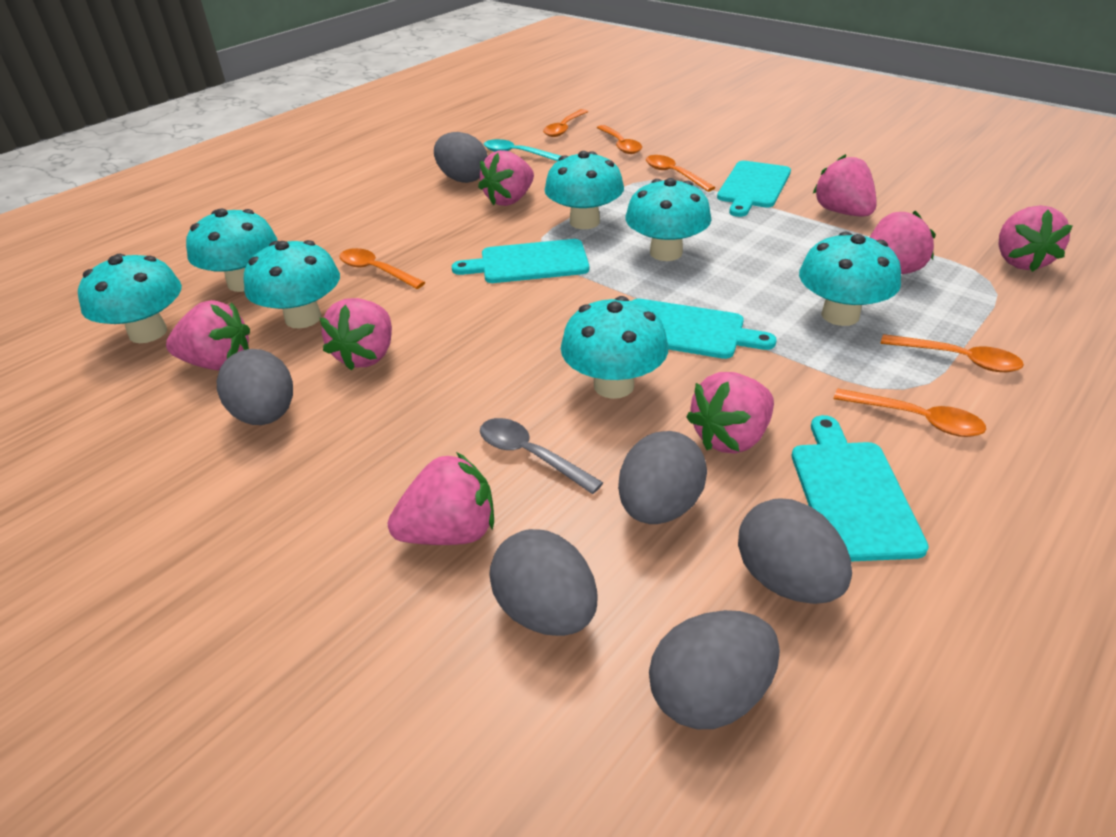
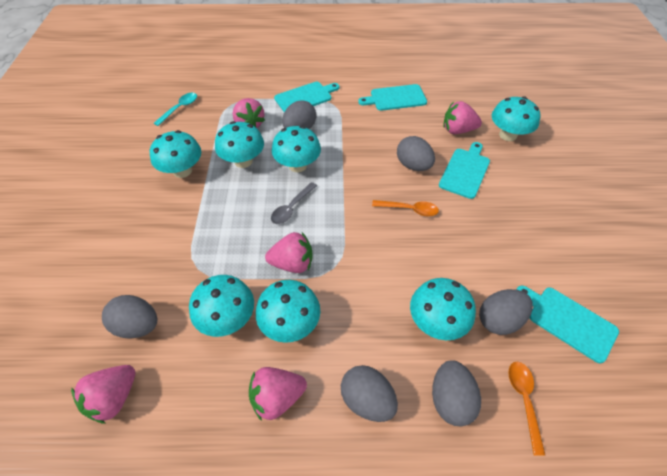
orange spoon: [339,248,425,289] [543,109,588,137] [597,125,642,154] [646,155,716,192] [833,389,986,437] [881,334,1024,372] = 6 -> [372,200,439,216] [508,362,545,456] = 2
pink strawberry: [166,300,250,371] [320,298,392,371] [388,452,494,545] [478,150,534,206] [686,372,774,454] [813,154,877,217] [869,211,936,274] [998,205,1073,272] = 8 -> [71,365,136,424] [233,98,265,128] [249,367,307,421] [265,232,313,273] [443,101,482,134] = 5

